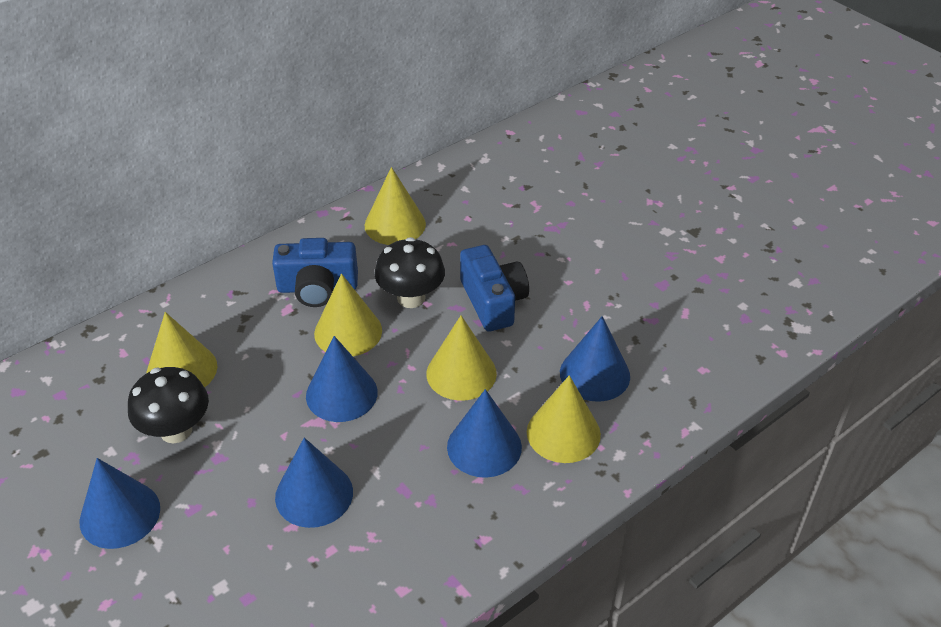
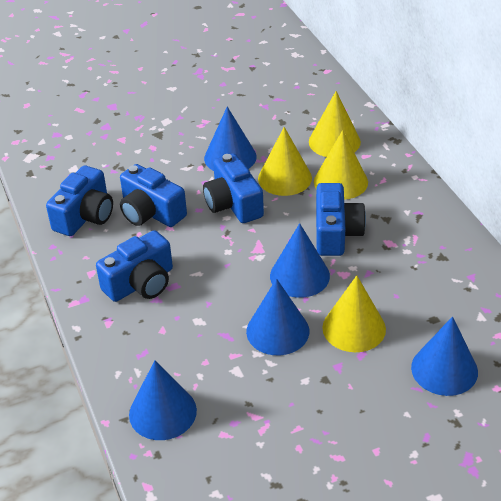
black mushroom: [128,367,209,443] [375,237,445,308] = 2 -> none = 0
blue camera: [272,238,358,307] [460,245,529,331] = 2 -> [46,165,113,236] [96,230,173,302] [120,164,187,227] [203,153,264,223] [316,183,366,256] = 5
yellow cone: [146,312,217,388] [314,274,382,356] [365,167,426,245] [426,316,497,401] [527,375,601,463] = 5 -> [258,127,312,196] [309,91,361,157] [314,130,368,200] [322,275,386,352] = 4

